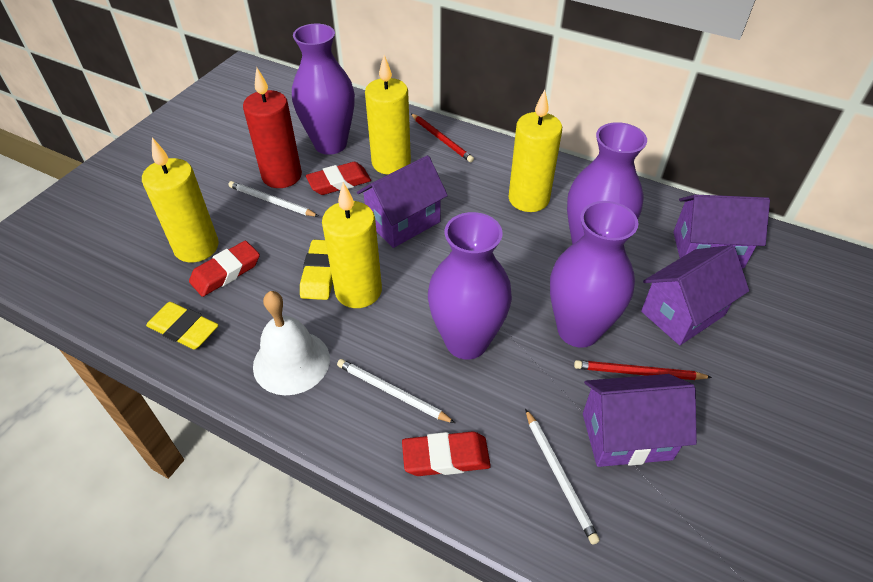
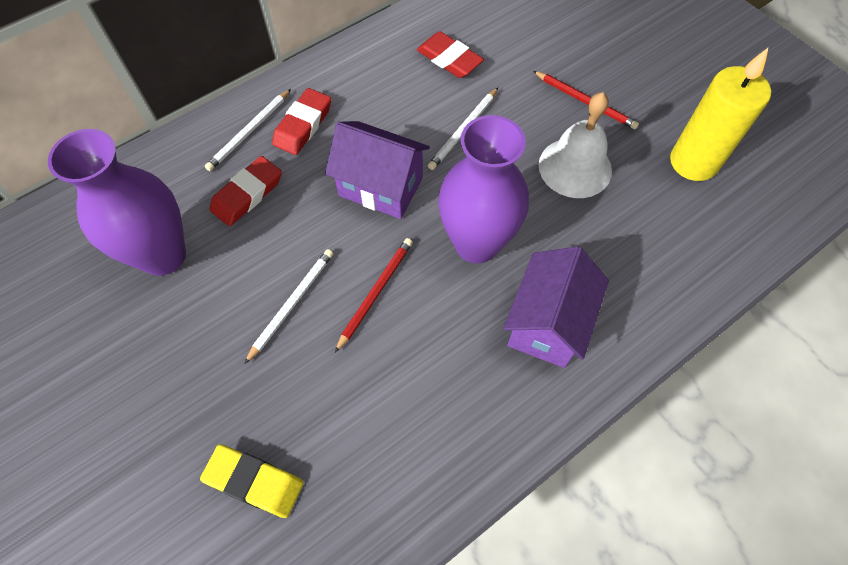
purple house: [357,155,448,248] [583,374,697,467] [641,245,749,345] [673,195,770,268] = 4 -> [325,121,430,219] [503,246,609,368] = 2
purple vase: [292,24,355,155] [428,212,512,359] [550,201,638,348] [567,122,647,245] = 4 -> [48,129,186,276] [438,115,529,263] = 2
red candle: [243,68,302,188] = 1 -> none = 0
yellow candle: [142,138,219,262] [322,182,382,308] [365,55,411,175] [508,89,562,212] = 4 -> [670,48,771,181] = 1
yellow eraser: [146,302,218,350] [300,240,333,300] = 2 -> [200,444,304,518] = 1

